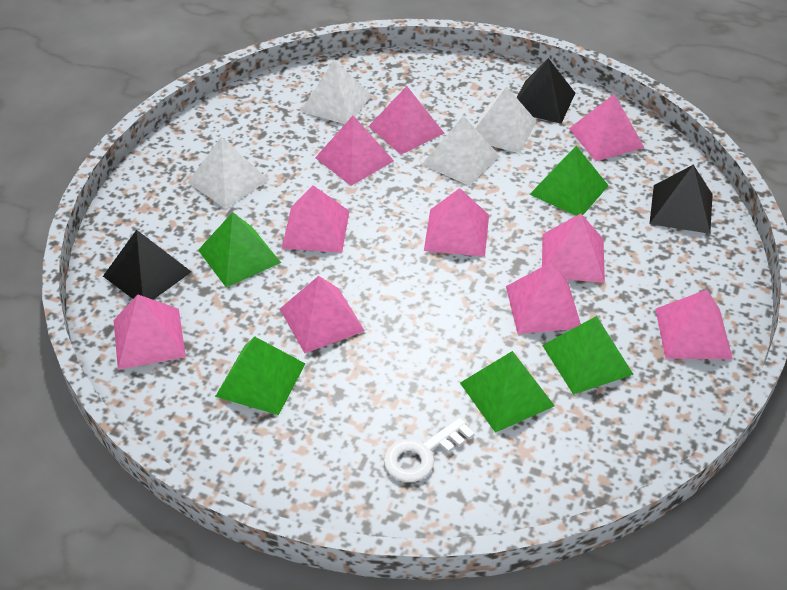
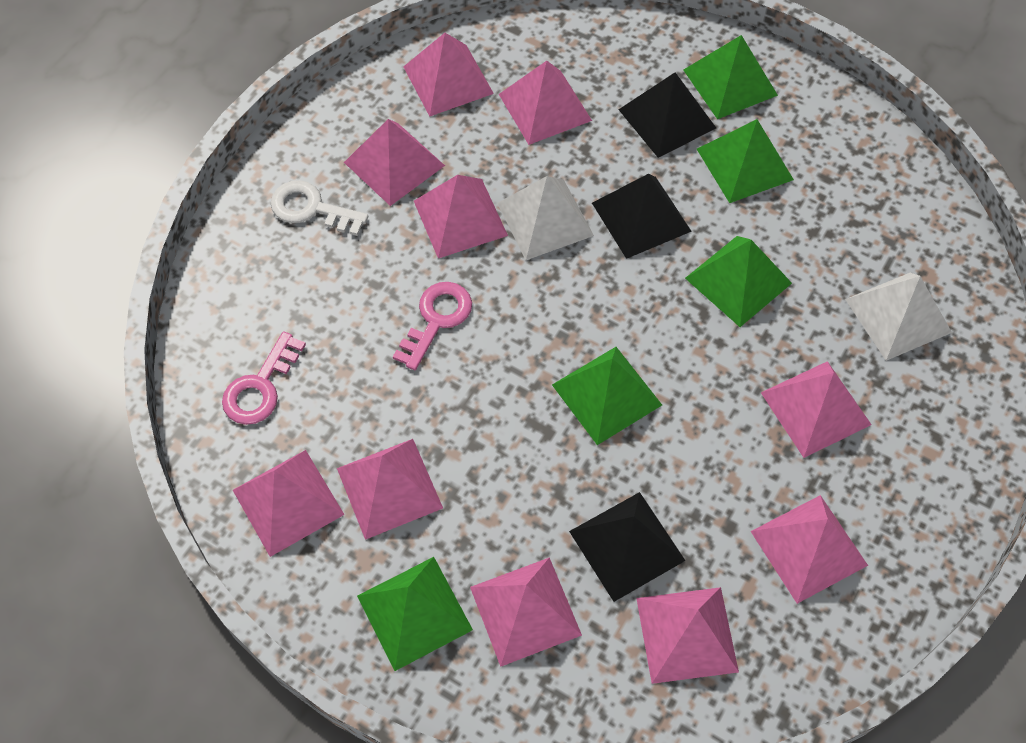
pink key: none = 0 -> [222,331,306,425] [393,282,472,370] = 2
white pyramid: [187,137,268,209] [300,60,371,124] [422,116,500,186] [474,86,537,153] = 4 -> [497,176,594,260] [845,273,952,361] = 2

